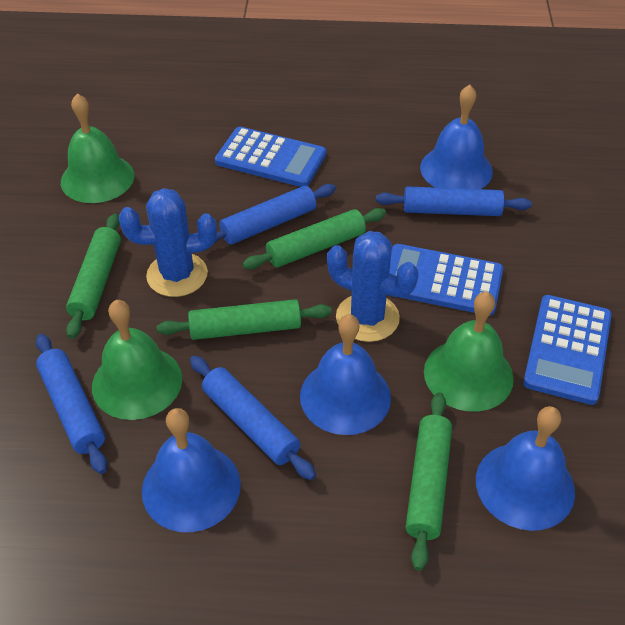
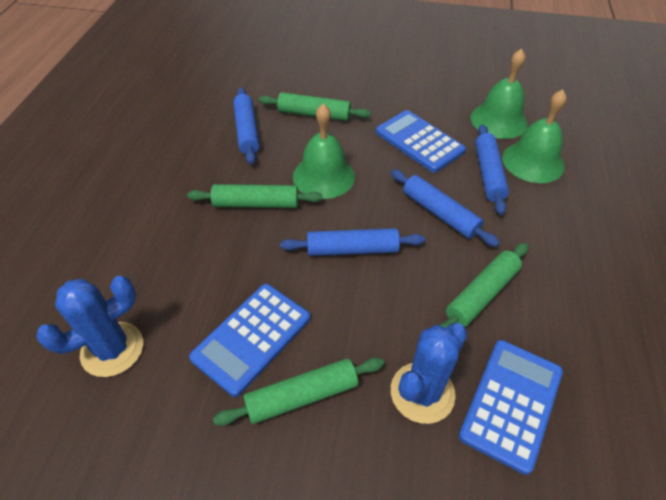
blue bell: [142,408,241,532] [300,314,391,435] [420,85,493,189] [476,406,575,531] = 4 -> none = 0

